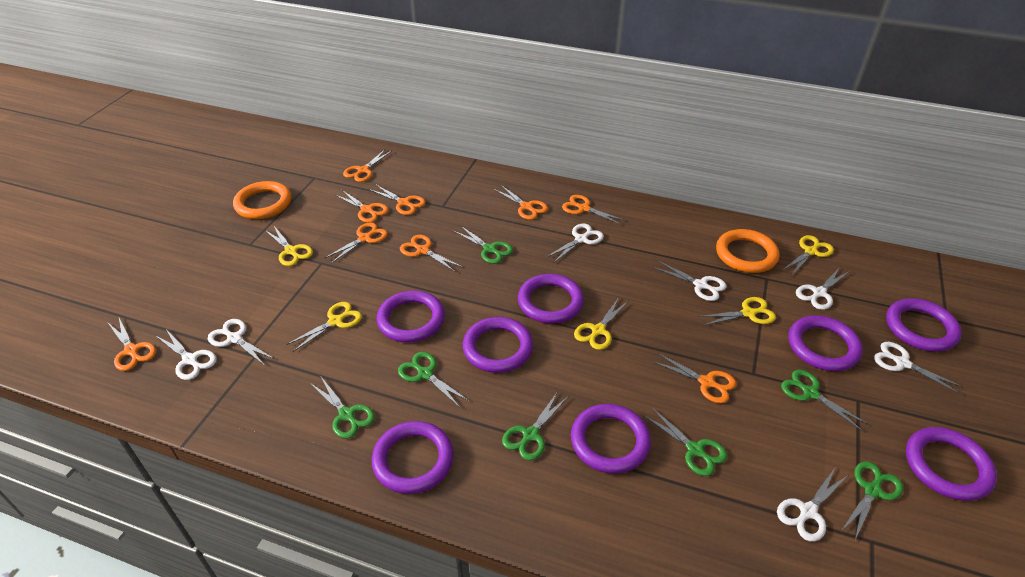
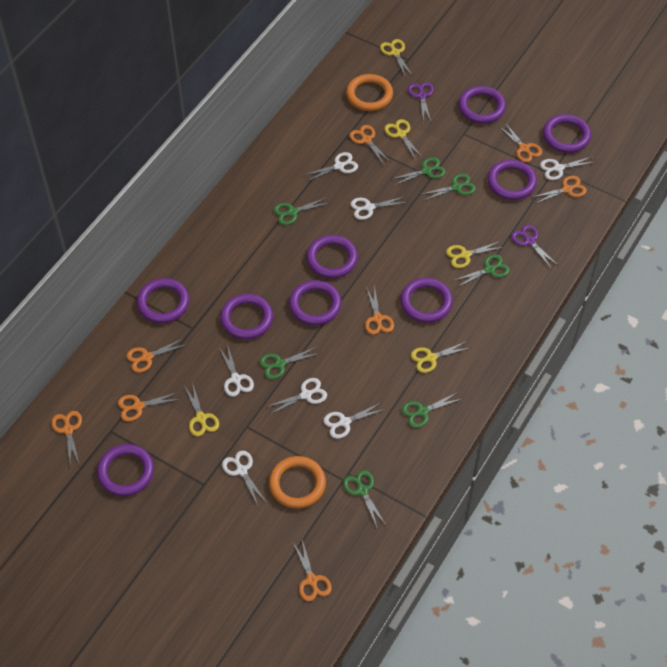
orange scissors: [108,318,156,371] [324,223,388,264] [335,190,388,223] [343,150,392,182] [369,184,426,215] [400,235,462,272] [494,184,548,220] [562,195,626,225] [652,353,736,403] = 9 -> [51,411,82,464] [118,392,180,421] [126,338,187,373] [293,540,332,601] [349,125,391,164] [365,284,394,335] [498,123,542,163] [533,176,587,204] = 8
purple ring: [372,421,454,494] [377,290,445,343] [463,317,533,373] [518,274,584,323] [571,404,651,474] [788,316,863,371] [886,298,962,352] [906,427,997,501] = 8 -> [97,444,154,496] [137,278,189,323] [220,294,273,339] [289,280,342,325] [307,235,358,278] [400,278,453,323] [458,86,506,124] [487,160,537,200] [543,114,591,153] = 9
purple scissors: none = 0 -> [408,82,434,122] [511,225,557,269] = 2

